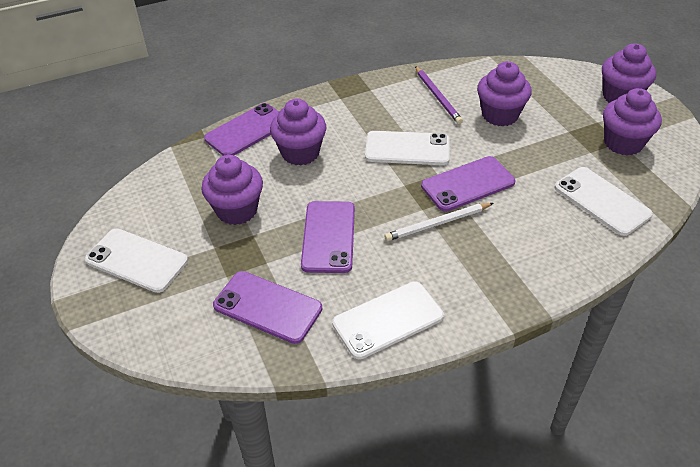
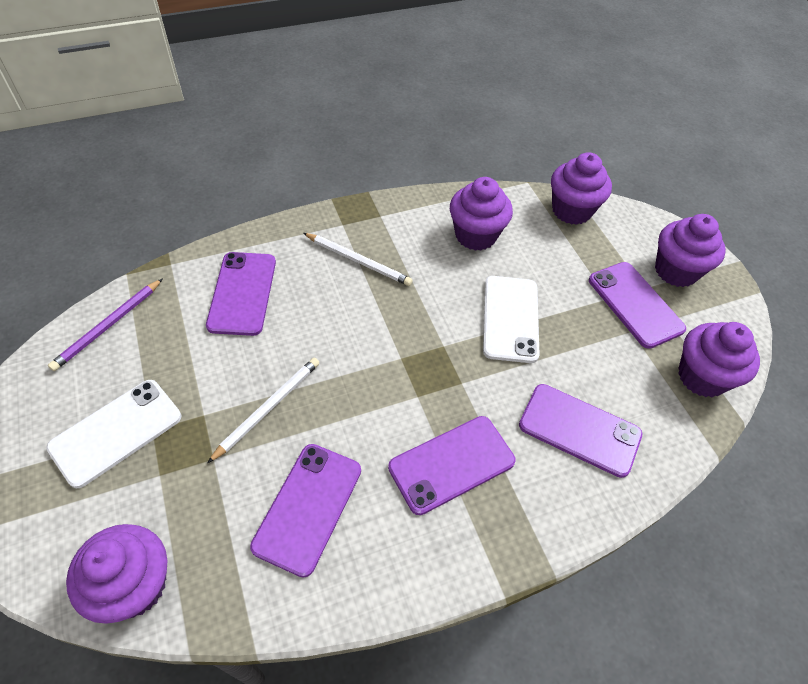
purple phone: [204,103,279,156] [213,271,322,344] [301,201,355,273] [421,156,515,212] = 4 -> [206,252,276,336] [250,444,361,578] [388,416,516,515] [519,384,643,478] [589,262,686,349] = 5
white pencil: [384,203,493,241] = 1 -> [208,358,320,463] [304,233,413,286] = 2
white phone: [85,228,188,293] [332,281,444,360] [365,131,450,165] [554,167,653,236] = 4 -> [46,380,181,488] [483,276,540,363] = 2

